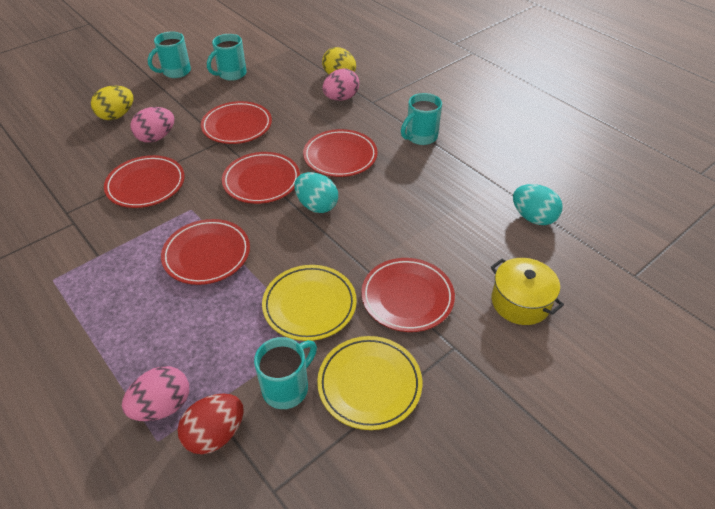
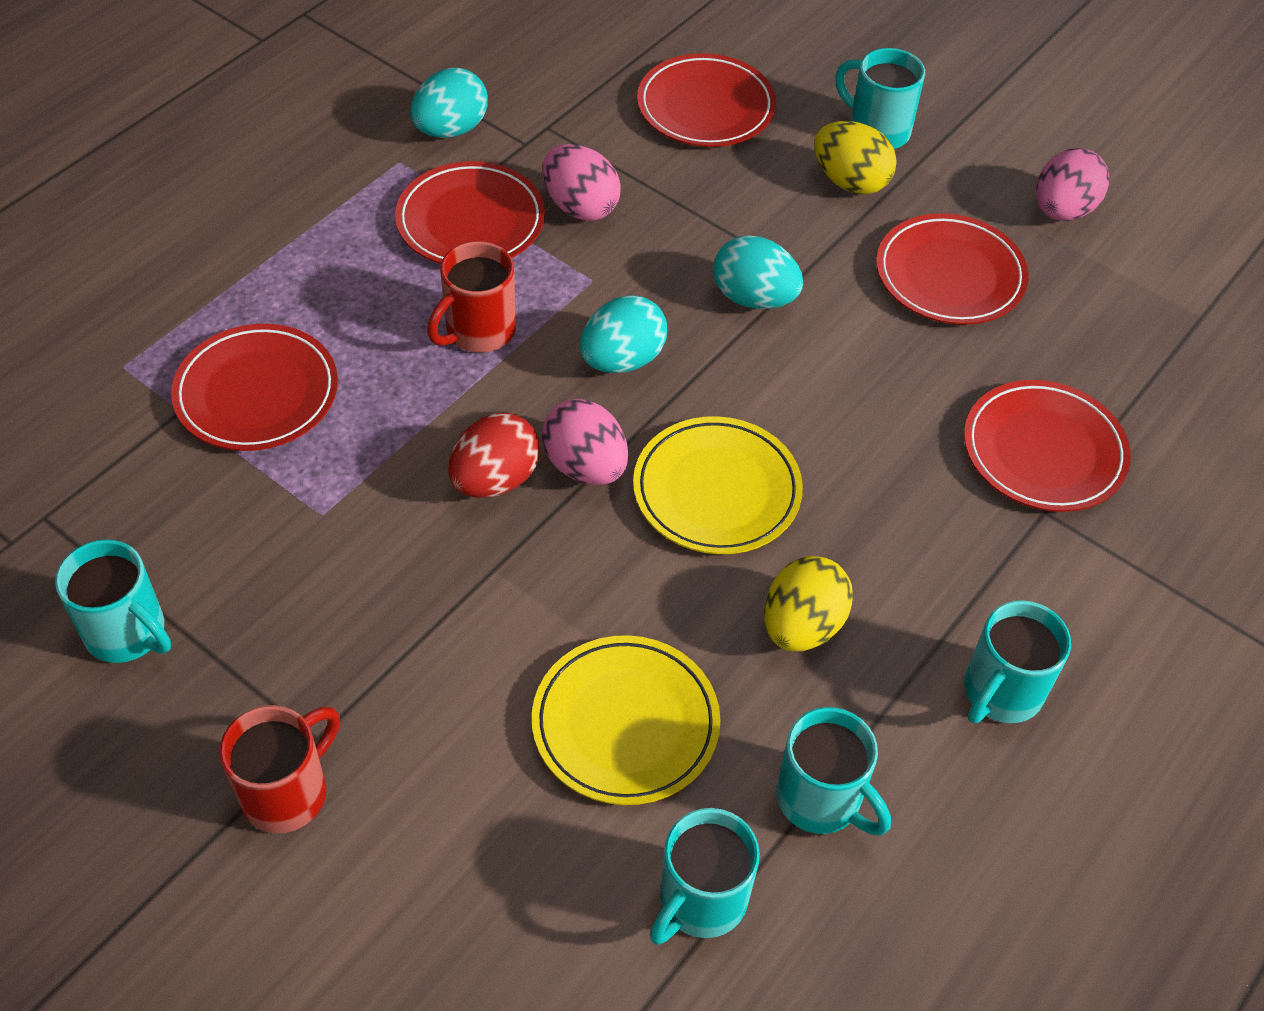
red mug: none = 0 -> [219,705,340,834] [427,241,516,353] = 2
red plate: [104,155,185,208] [161,219,250,285] [201,101,272,144] [222,152,300,204] [303,129,378,177] [361,258,455,332] = 6 -> [171,324,338,451] [395,161,545,264] [637,53,776,147] [876,213,1029,325] [964,380,1131,512] = 5
turquoise egg: [294,172,338,213] [513,184,563,225] = 2 -> [410,68,488,138] [580,295,667,373] [713,235,803,309] = 3
turquoise mug: [148,31,191,78] [207,34,247,81] [254,337,317,409] [401,93,442,145] = 4 -> [55,539,171,663] [650,808,760,945] [776,707,891,835] [835,48,925,149] [964,600,1071,723] = 5
yellow pot: [491,258,564,325] = 1 -> none = 0

